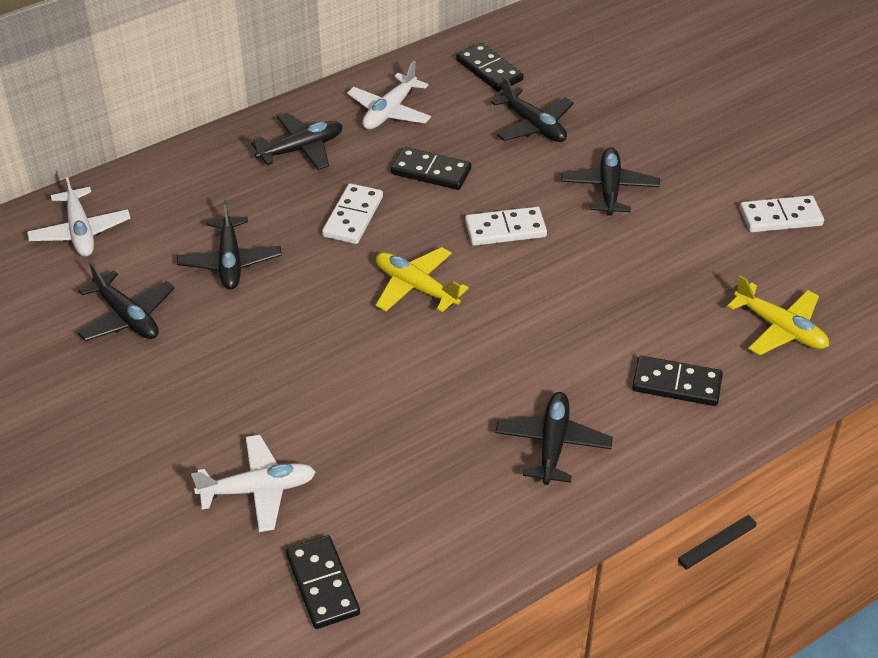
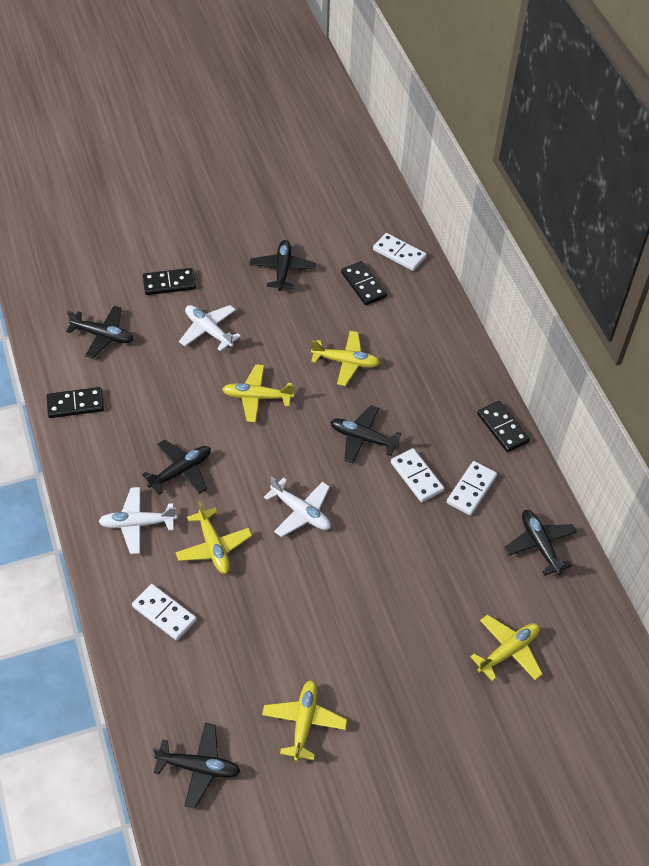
white domino: [322,183,383,244] [465,207,547,246] [740,195,824,232] = 3 -> [132,584,197,641] [373,233,427,271] [391,448,444,502] [447,461,497,516] = 4
yellow plane: [376,247,469,312] [727,275,829,355] = 2 -> [175,501,252,574] [222,364,294,422] [262,680,347,761] [311,331,380,386] [470,615,543,681] = 5

